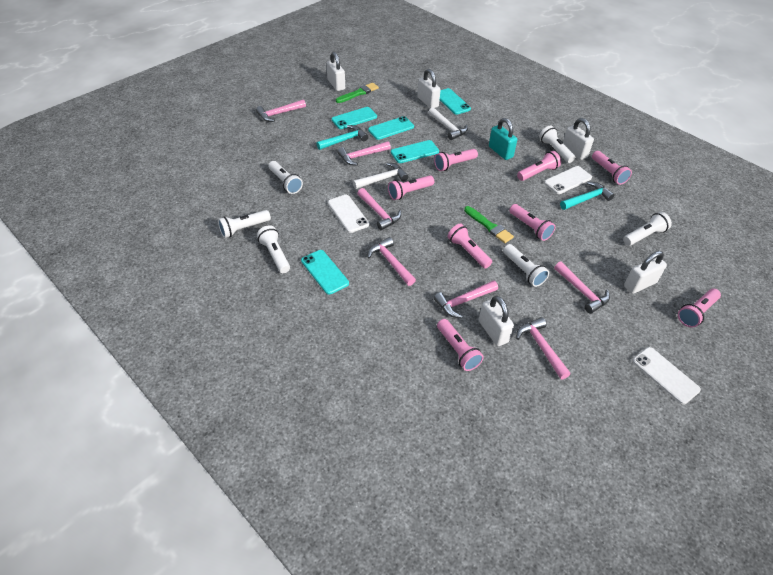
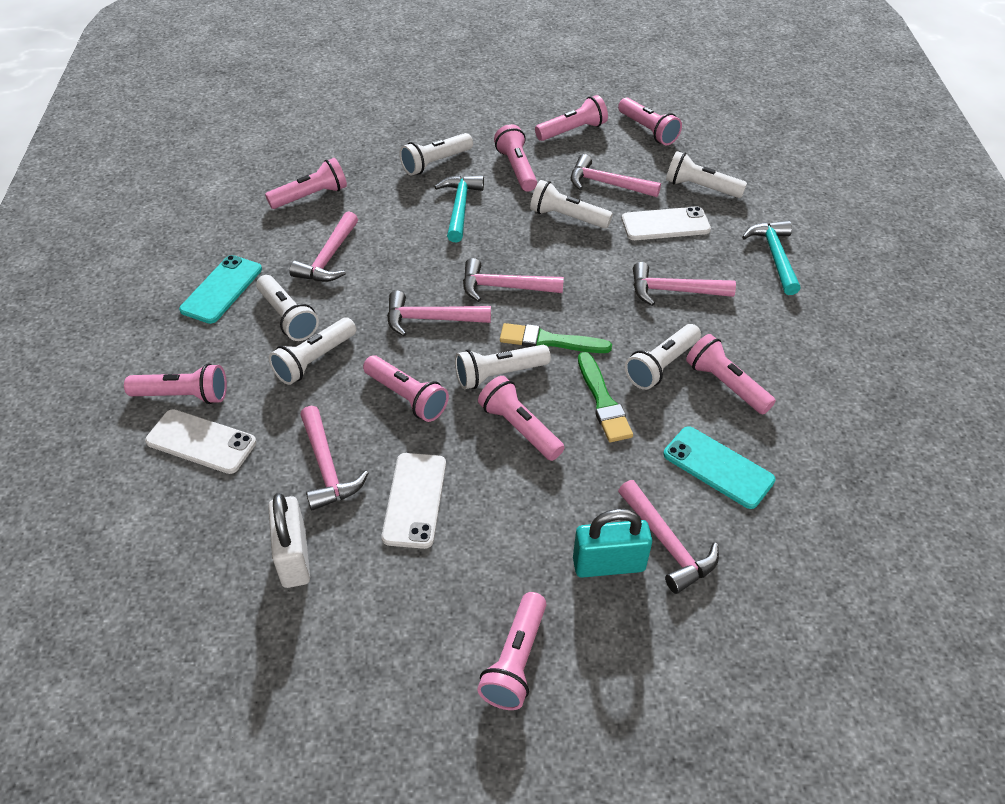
pink flashlight: [388,175,434,200] [434,149,478,171] [437,319,484,371] [447,223,492,268] [509,204,555,241] [517,151,561,181] [592,151,632,185] [678,289,721,328] = 8 -> [124,363,227,404] [265,158,347,209] [363,355,449,422] [477,592,546,710] [478,376,564,461] [494,124,537,192] [535,95,608,141] [618,98,682,145] [686,334,776,414] = 9
turquoise phone: [301,250,349,294] [332,107,377,129] [368,116,414,140] [391,140,439,163] [440,88,471,115] = 5 -> [179,255,262,324] [663,426,775,509] = 2
white flashlight: [218,210,271,238] [257,225,290,273] [269,161,303,194] [503,244,549,287] [539,126,575,163] [623,212,672,246] = 6 -> [256,275,319,341] [269,318,356,385] [399,133,473,175] [455,345,551,389] [530,180,613,229] [625,324,701,390] [666,151,747,198] = 7
white hammer: [353,163,408,189] [428,107,468,140] = 2 -> none = 0
white padlock: [327,52,345,91] [417,69,441,108] [479,296,514,346] [563,118,594,160] [624,251,667,294] = 5 -> [268,493,310,588] = 1

